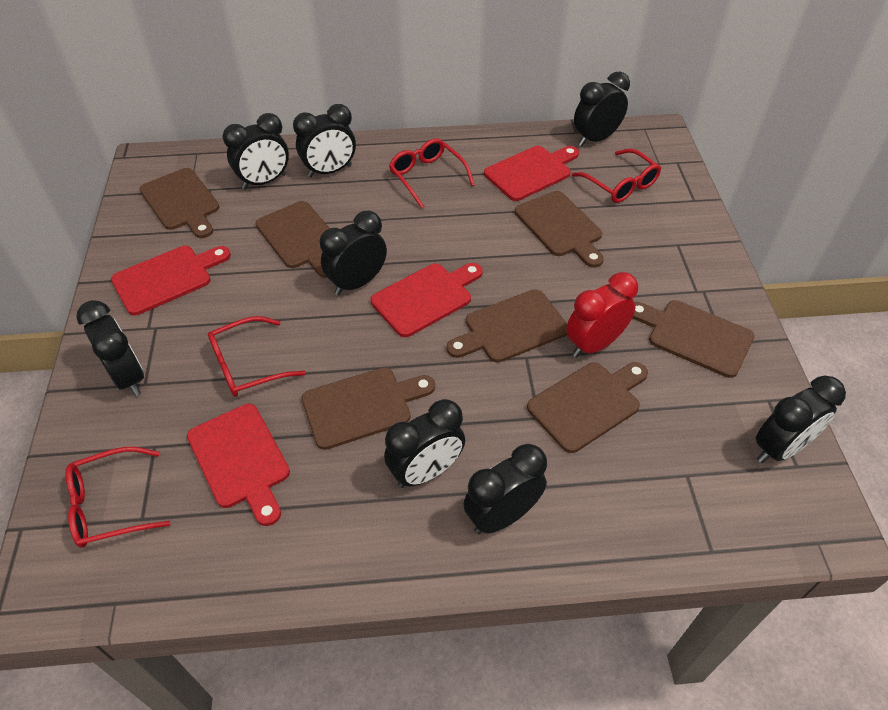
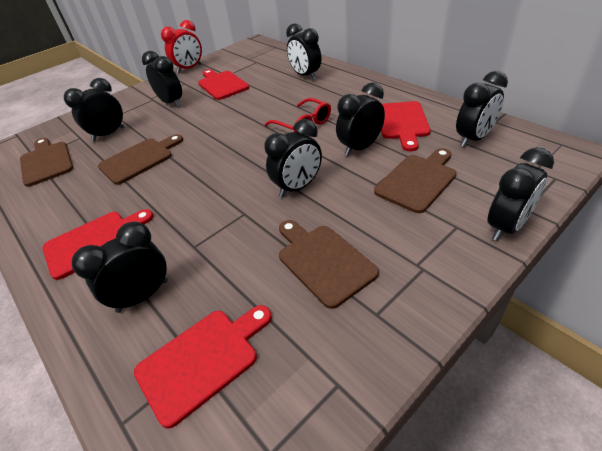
brown cutting board: [139,168,219,238] [256,201,330,278] [302,367,435,450] [447,289,567,363] [515,191,604,268] [527,362,648,453] [632,300,754,378] = 7 -> [20,138,73,187] [98,134,183,185] [279,220,379,309] [374,148,456,213] = 4
red glasses: [65,447,171,548] [208,316,306,397] [389,138,475,209] [572,149,661,203] = 4 -> [265,98,331,132] = 1

